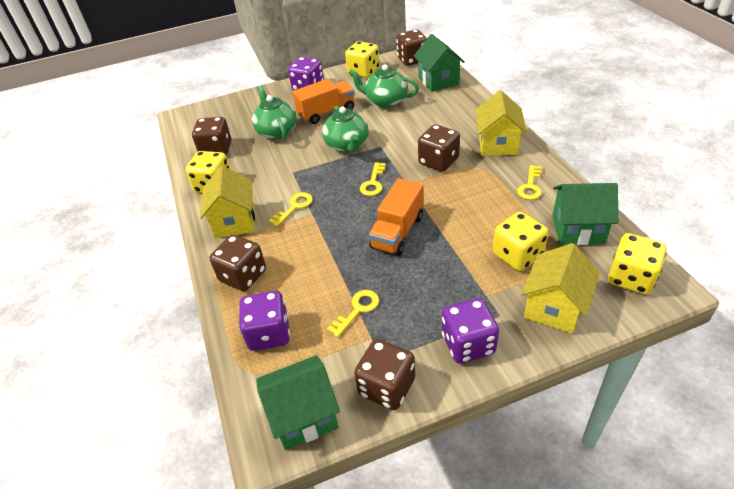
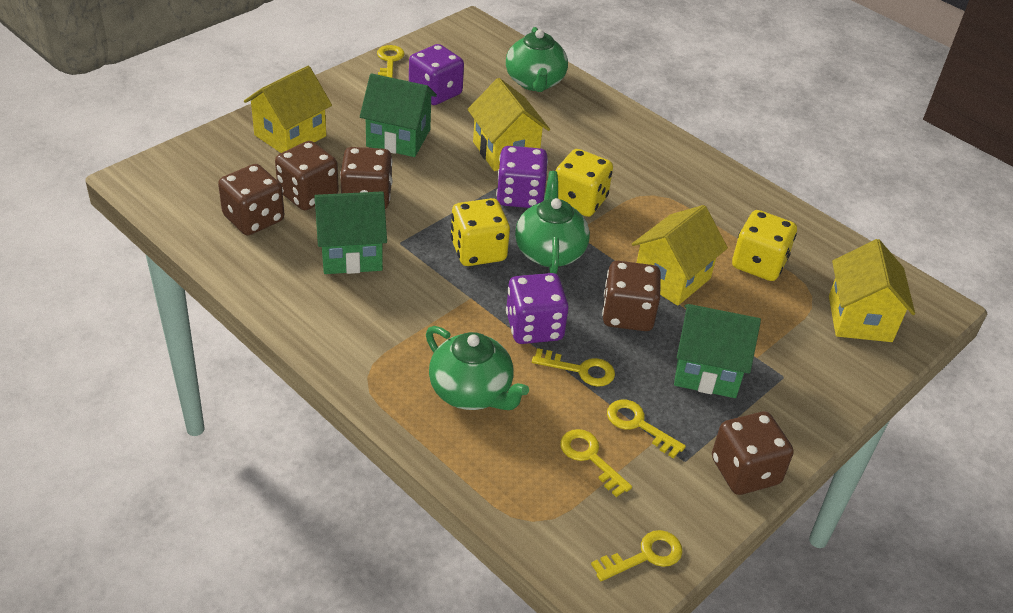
orange truck: [293,79,355,124] [369,178,424,256] = 2 -> none = 0
yellow dice: [186,151,230,193] [345,41,380,78] [493,212,548,271] [608,233,667,295] = 4 -> [450,198,510,266] [556,149,613,217] [732,210,797,281] = 3
yellow house: [200,166,255,238] [476,90,527,156] [521,243,600,334] = 3 -> [244,66,332,153] [467,78,550,171] [632,205,728,306] [829,239,915,342] = 4
yellow key: [269,192,313,227] [327,290,379,337] [360,162,386,196] [517,165,542,200] = 4 -> [377,45,404,78] [532,348,615,387] [560,429,632,497] [591,530,683,581] [607,400,686,458] = 5

